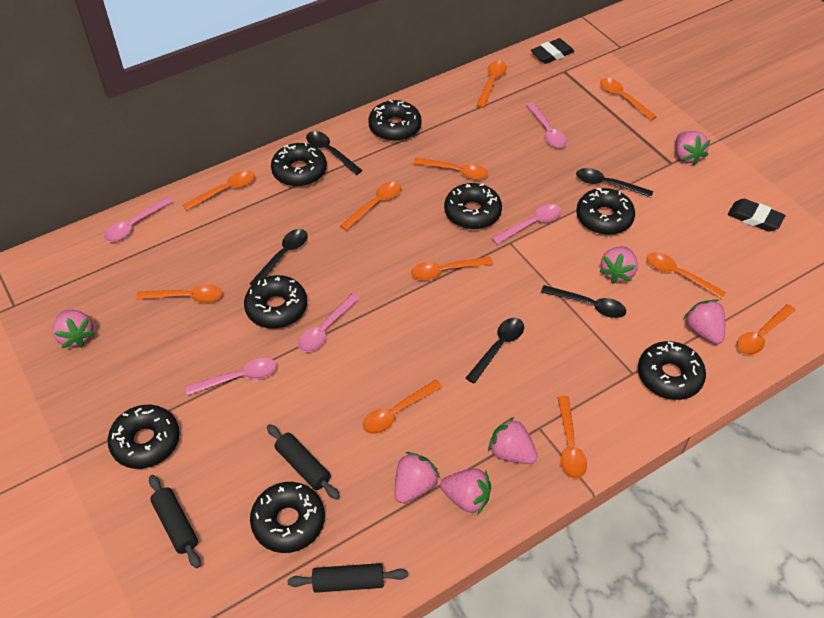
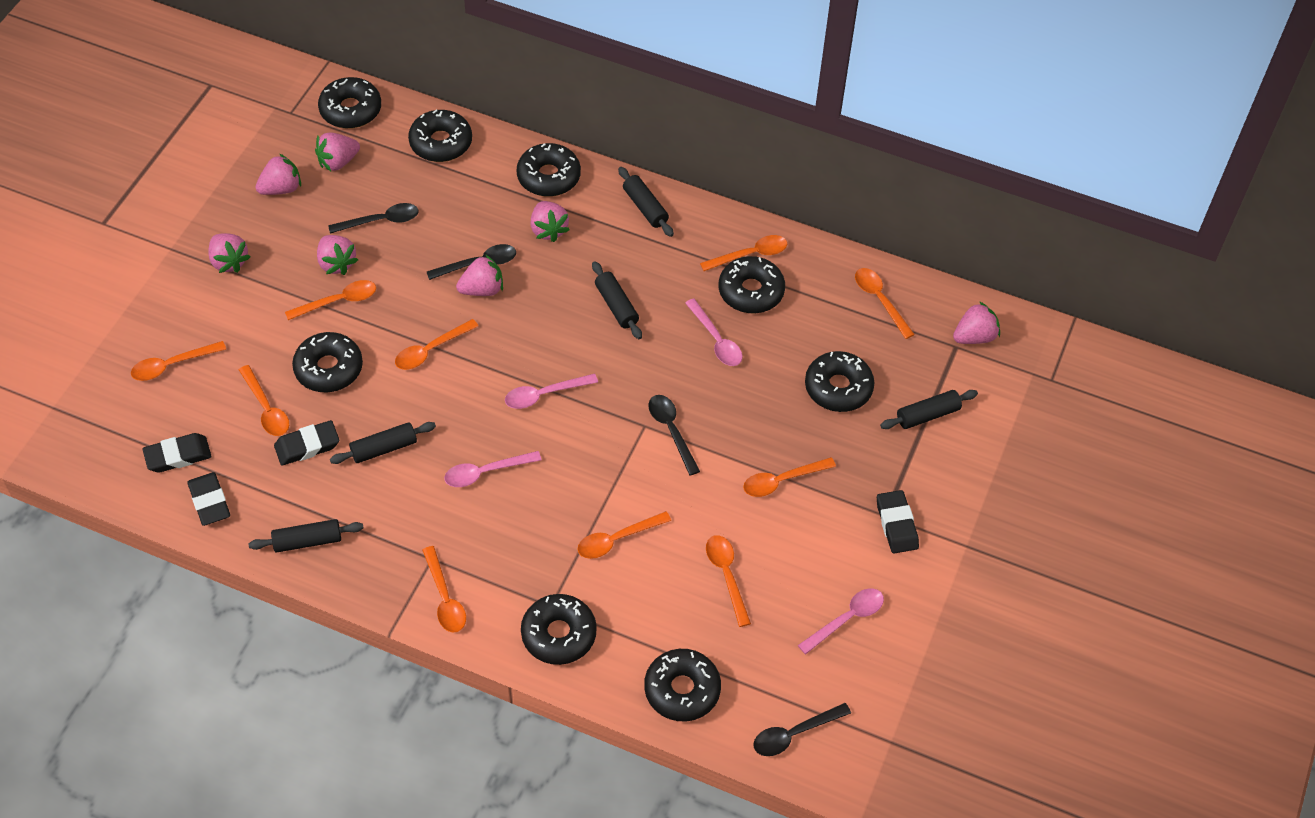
black eraser: [531,38,574,64] [728,199,786,232] = 2 -> [142,433,211,473] [187,472,230,526] [274,420,339,466] [877,490,919,553] = 4
black rolling pin: [149,475,201,568] [267,424,340,500] [288,563,408,593] = 3 -> [248,519,364,553] [330,422,436,464] [592,261,642,339] [618,167,674,237] [880,390,978,429] = 5
black spoon: [250,229,308,285] [306,131,362,175] [466,318,524,384] [541,285,626,318] [576,168,653,197] = 5 -> [328,203,419,234] [427,244,516,280] [648,395,700,476] [753,703,851,756] = 4
orange spoon: [136,284,222,303] [183,171,255,211] [340,182,401,231] [363,380,442,434] [411,257,493,280] [413,157,488,180] [476,61,507,108] [558,396,587,479] [600,78,657,120] [647,252,726,299] [737,304,796,355] = 11 -> [131,341,226,381] [239,365,289,436] [285,280,376,320] [395,319,478,370] [422,546,466,632] [577,511,671,559] [700,235,787,271] [706,535,751,627] [743,457,836,497] [855,268,915,339] = 10
pink spoon: [104,196,173,242] [185,358,276,395] [298,293,360,352] [491,204,561,244] [527,103,567,148] = 5 -> [444,451,542,487] [505,374,598,409] [685,298,743,366] [798,588,884,655] = 4

